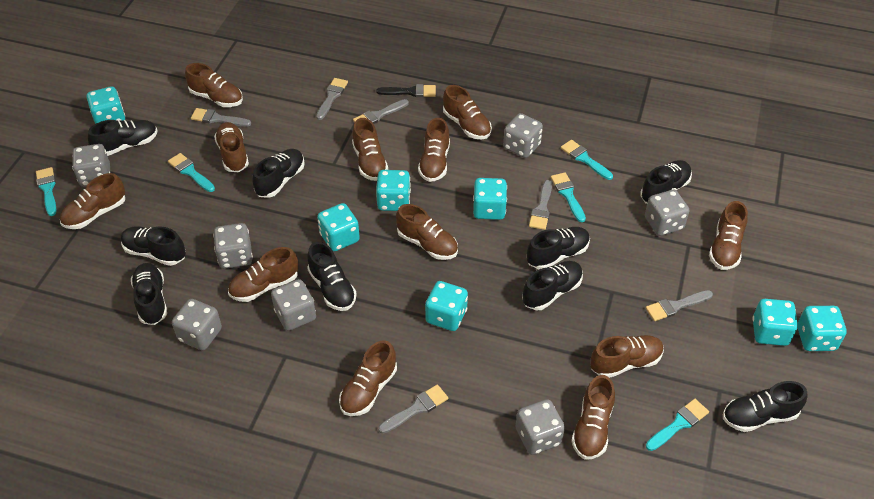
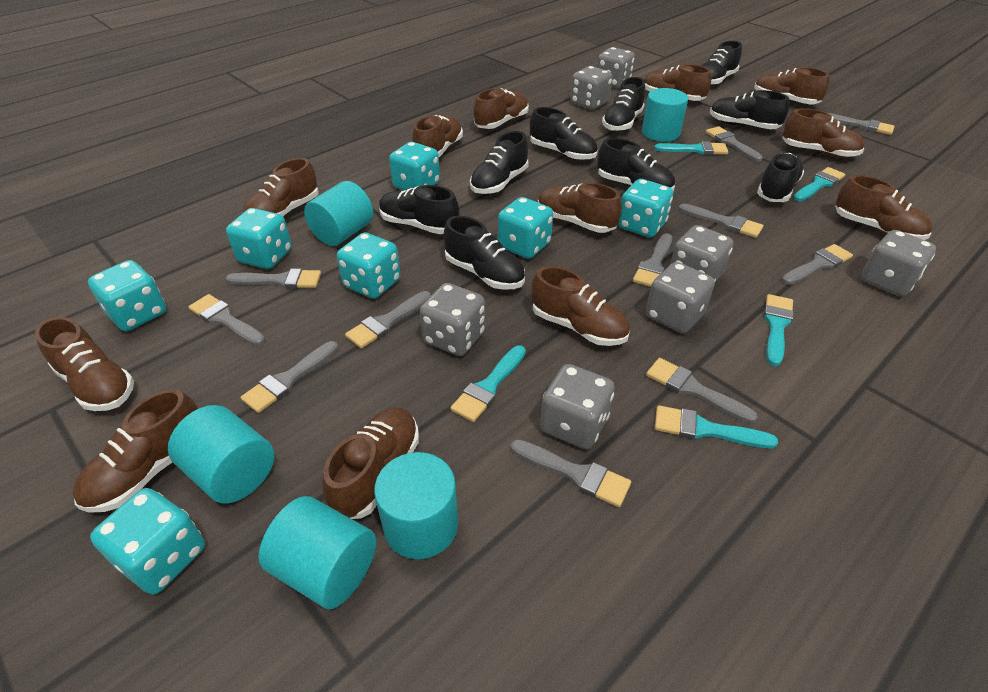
black brush: [376,84,436,97] = 1 -> none = 0
grey brush: [191,108,251,127] [316,78,348,120] [353,99,409,124] [378,385,448,434] [529,180,552,230] [646,290,713,321] = 6 -> [188,294,265,346] [226,269,321,289] [240,341,338,413] [345,291,431,349] [511,439,631,507] [633,233,672,287] [646,358,758,423] [678,204,764,238] [706,126,763,162] [782,244,853,285] [828,113,895,135] = 11
turquoise cylinder: none = 0 -> [168,405,274,503] [258,496,376,609] [304,181,373,246] [374,452,458,559] [642,88,688,142] = 5

